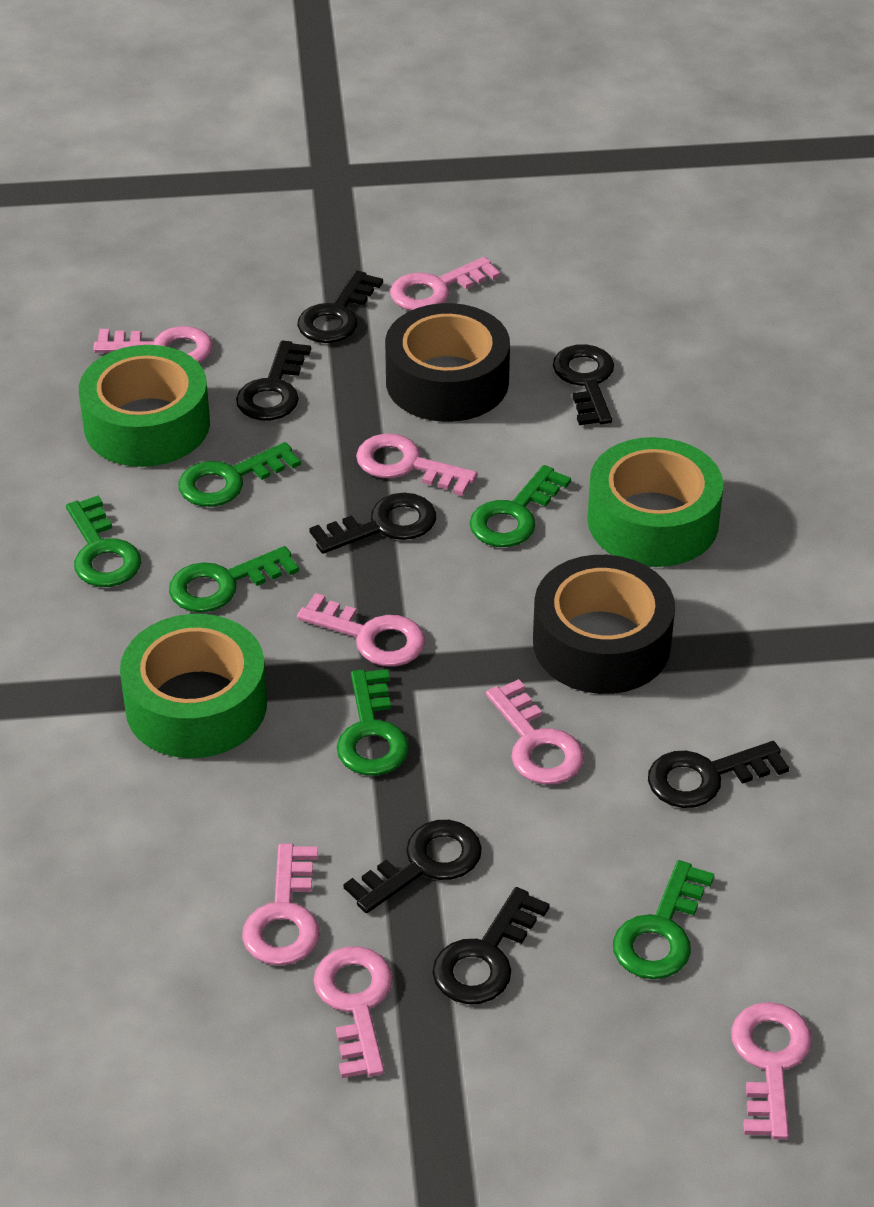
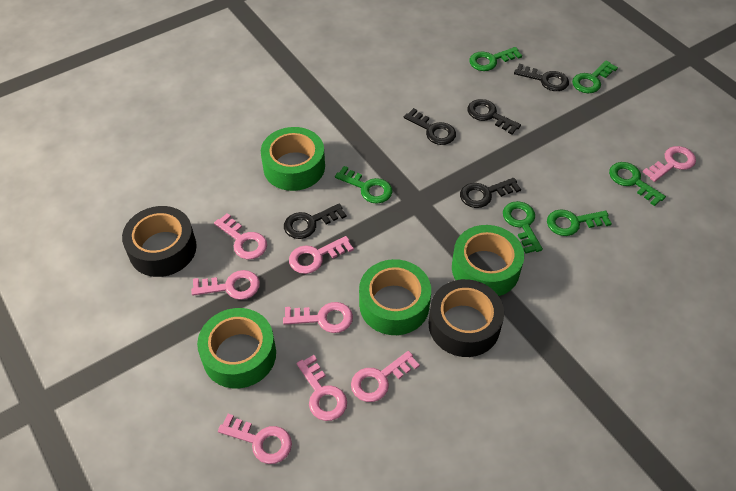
black key: [236,340,311,420] [297,270,383,343] [309,493,436,554] [343,820,482,913] [432,887,550,1004] [553,344,614,425] [648,741,789,808] = 7 -> [284,204,346,239] [404,108,456,145] [460,178,521,208] [468,99,521,134] [514,64,569,91] = 5
green tape: [79,345,210,467] [120,614,267,758] [587,437,723,567] = 3 -> [197,308,276,388] [261,127,325,191] [359,259,431,335] [452,225,524,296] = 4

